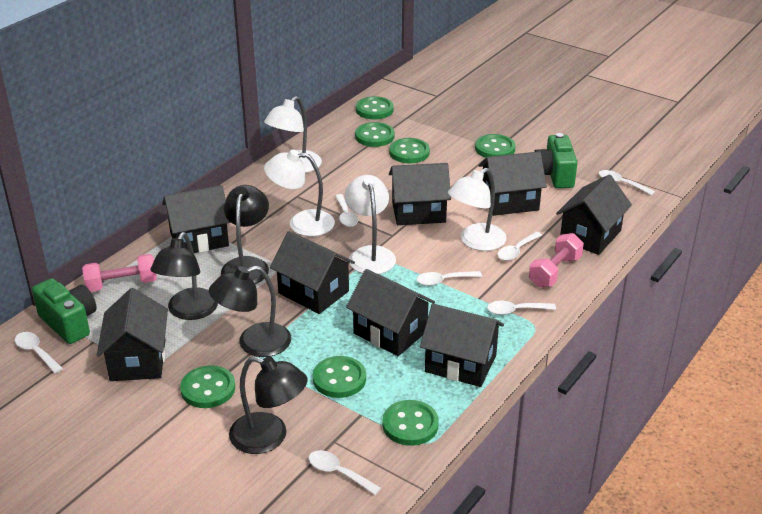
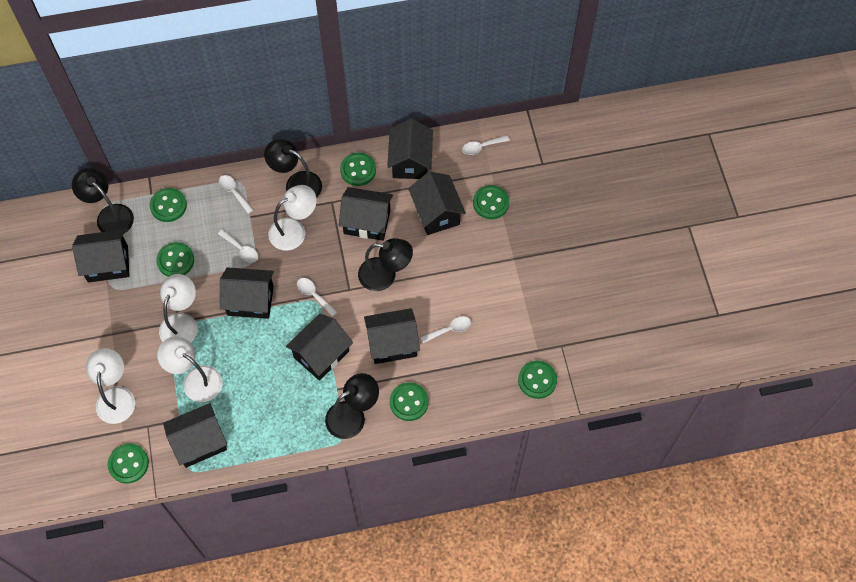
green camera: [32,278,97,344] [534,133,578,188] = 2 -> none = 0
pink dumbbell: [82,254,157,292] [529,233,584,287] = 2 -> none = 0
white spoon: [15,332,63,373] [309,450,381,495] [335,194,358,227] [416,271,482,286] [487,301,556,315] [498,232,542,261] [599,170,655,195] = 7 -> [218,229,258,263] [219,175,253,214] [297,278,337,317] [420,316,471,343] [462,135,510,155] = 5

